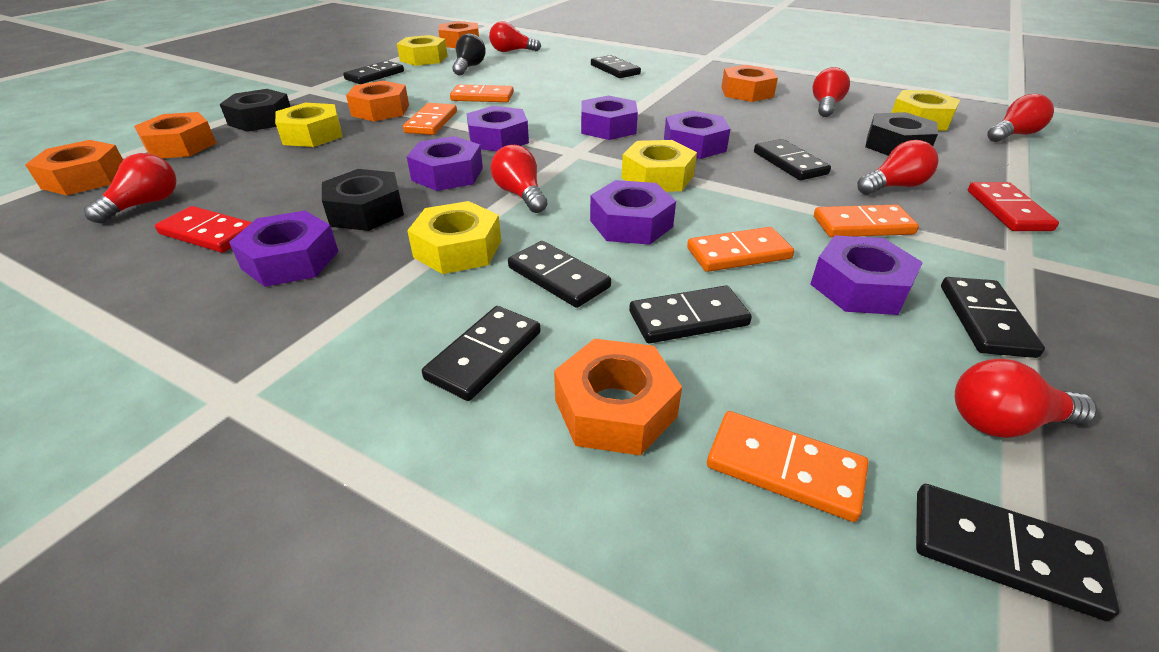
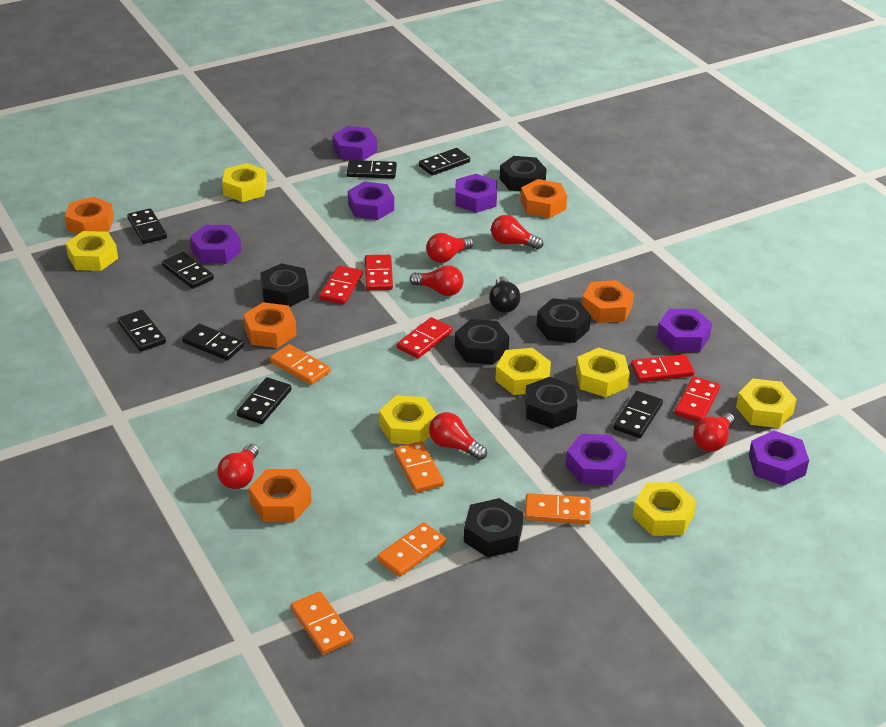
black nut: [220,89,291,132] [322,169,404,231] [865,112,938,156] = 3 -> [260,263,309,307] [455,319,509,365] [464,498,524,557] [500,156,547,191] [525,377,578,429] [537,298,591,343] = 6
orange nut: [25,140,123,195] [134,112,217,158] [346,81,409,121] [438,21,479,48] [554,339,682,456] [721,65,778,102] = 6 -> [65,197,114,234] [244,302,297,348] [249,469,312,522] [520,179,567,218] [582,280,634,323] = 5
red domino: [155,206,252,253] [968,182,1059,231] = 2 -> [320,265,363,304] [365,255,393,290] [397,317,452,359] [631,354,694,382] [675,376,720,422] = 5
red light bulb: [84,153,177,224] [489,21,541,52] [491,145,548,213] [812,67,850,117] [857,140,939,195] [955,359,1097,438] [987,94,1054,142] = 7 -> [217,444,259,489] [410,265,464,296] [426,233,474,263] [429,412,487,460] [491,215,543,249] [693,412,735,452] = 6
yellow nut: [275,103,342,147] [397,35,447,66] [407,201,501,274] [621,140,697,192] [891,90,960,131] = 5 -> [66,231,118,271] [222,163,267,202] [379,395,437,444] [495,348,551,395] [576,348,630,397] [633,482,697,536] [736,379,796,428] = 7

